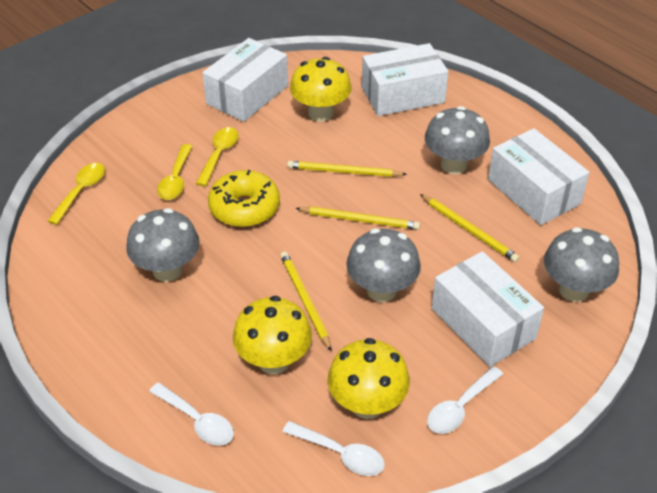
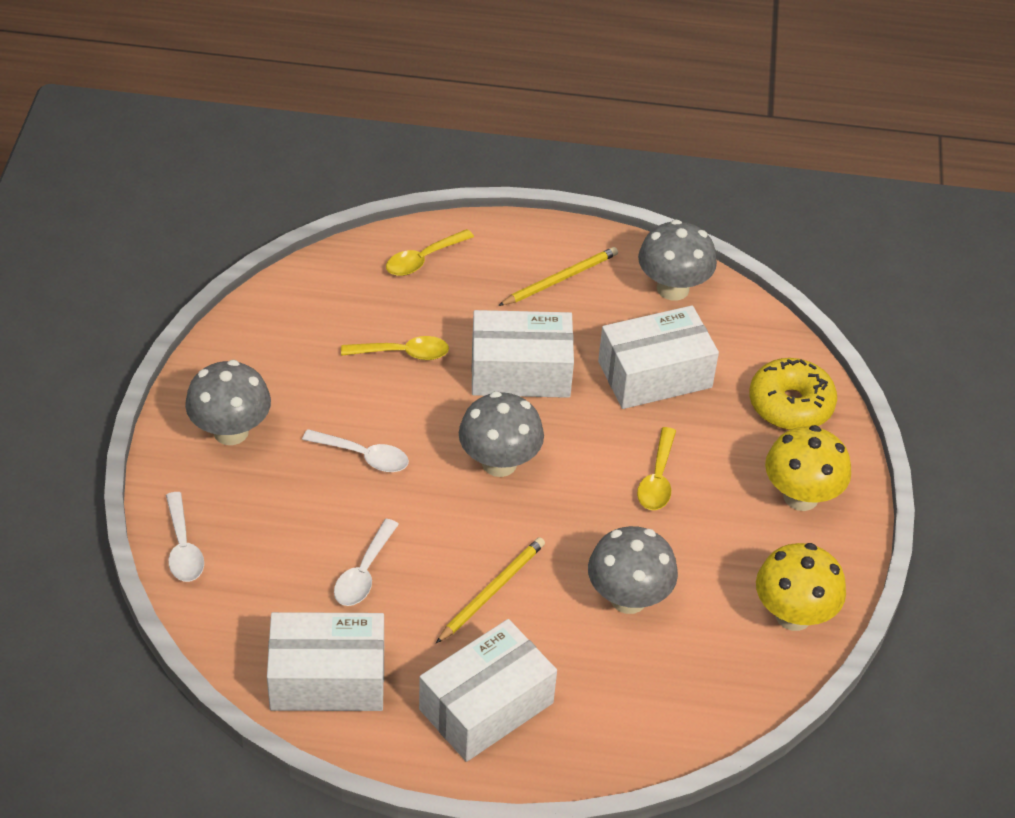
yellow mushroom: [233,296,312,374] [290,57,352,122] [328,338,410,419] = 3 -> [756,543,846,631] [765,425,851,511] = 2
yellow pencil: [280,251,332,351] [287,161,407,177] [296,207,420,230] [420,194,519,262] = 4 -> [436,537,545,643] [498,247,618,306] = 2

